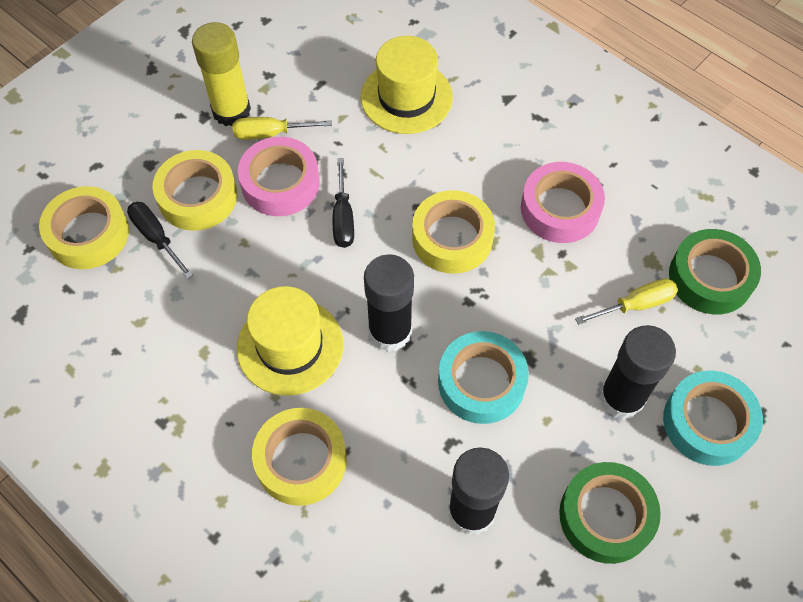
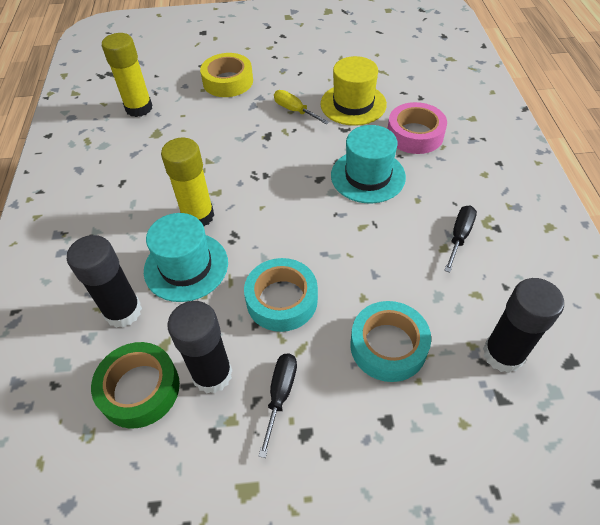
green tape: [559,462,661,564] [669,229,761,315] = 2 -> [91,342,180,429] = 1
pink tape: [238,137,320,216] [521,162,605,243] = 2 -> [388,102,447,154] = 1
turquoise hat: none = 0 -> [144,213,228,302] [331,125,406,203] = 2
yellow glue stick: [192,22,251,126] = 1 -> [102,33,153,117] [161,138,214,226] = 2
yellow hat: [237,286,343,396] [361,36,453,134] = 2 -> [321,56,387,126] = 1
yellow screwdriver: [232,117,332,140] [575,279,678,325] = 2 -> [274,90,329,124] = 1
yellow tape: [39,186,129,269] [152,150,237,231] [252,408,347,506] [412,190,495,274] = 4 -> [200,53,253,97] = 1

